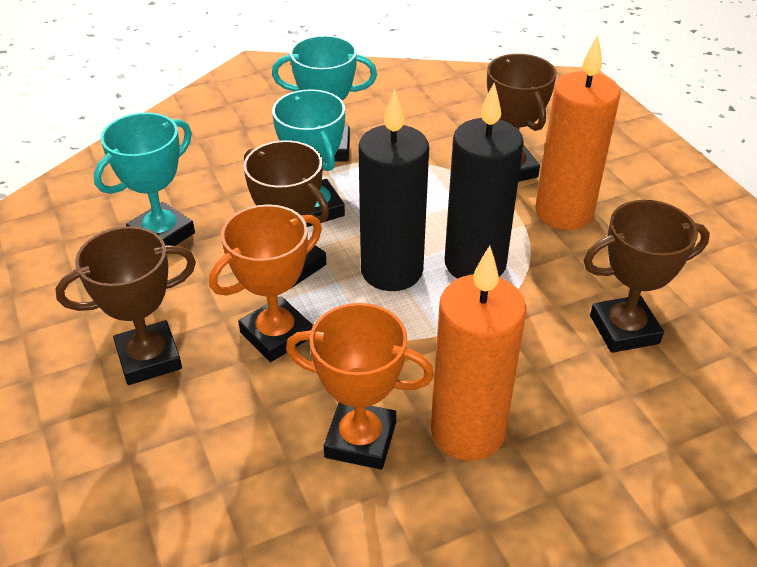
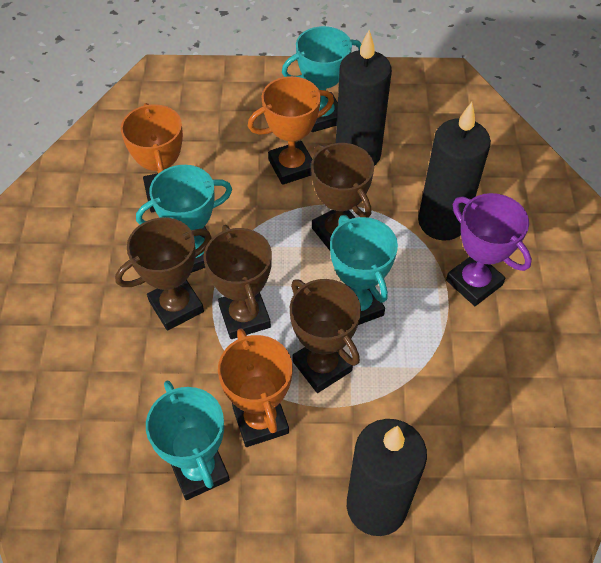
black candle: [358,89,429,291] [445,83,524,279] = 2 -> [336,30,392,166] [347,419,427,536] [418,102,491,241] = 3
orange candle: [431,246,526,461] [535,35,621,230] = 2 -> none = 0
orange trophy: [209,204,322,362] [286,303,434,470] = 2 -> [121,103,183,212] [218,328,292,447] [248,76,334,185] = 3
purple trophy: none = 0 -> [446,193,532,306] = 1
turquoise trophy: [94,113,195,246] [272,35,377,161] [272,89,345,227] = 3 -> [136,165,232,273] [146,380,230,500] [282,26,362,132] [330,215,398,325] = 4

